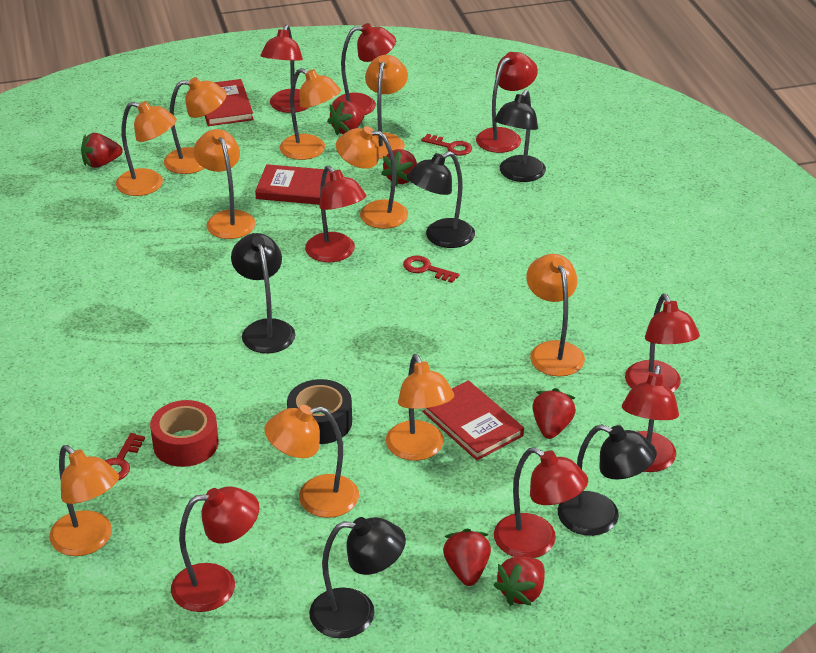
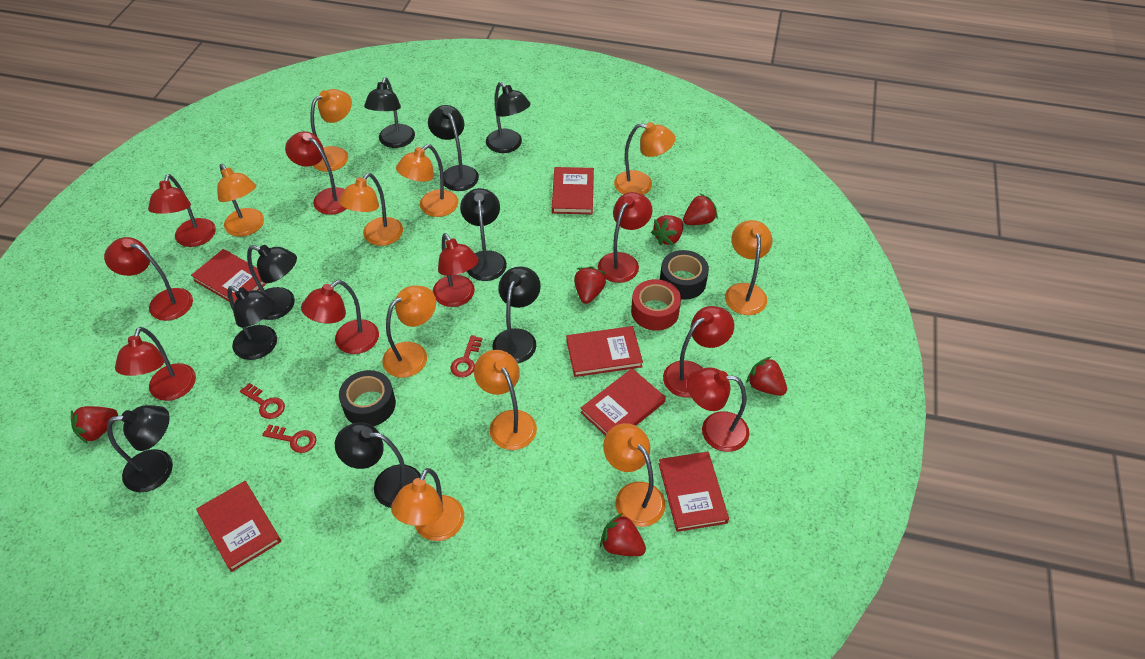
black lamp: [231,233,296,353] [309,517,406,638] [407,151,475,248] [494,90,546,182] [558,424,657,536] = 5 -> [107,405,173,492] [227,286,277,360] [247,245,297,320] [335,422,421,508] [364,77,415,148] [428,105,479,191] [460,188,507,281] [486,82,531,153] [492,266,541,363] = 9
black tape: [287,379,352,444] = 1 -> [339,370,396,426] [660,250,709,300] = 2
red book: [205,79,254,126] [255,164,330,205] [422,380,524,460] = 3 -> [191,249,267,303] [196,481,281,572] [552,167,594,214] [566,326,643,377] [580,368,666,436] [659,452,729,532] = 6
red lamp: [171,486,259,612] [260,25,309,113] [305,165,366,262] [332,23,396,115] [476,52,538,153] [494,447,588,558] [622,365,679,472] [625,294,700,392] = 8 -> [104,237,193,321] [115,327,196,401] [148,174,216,247] [285,131,346,215] [301,280,379,354] [433,233,479,307] [598,192,653,283] [663,306,734,398] [687,367,749,452] = 9

